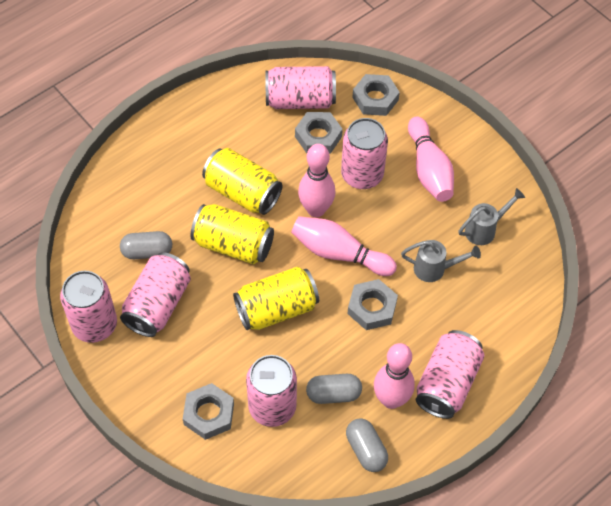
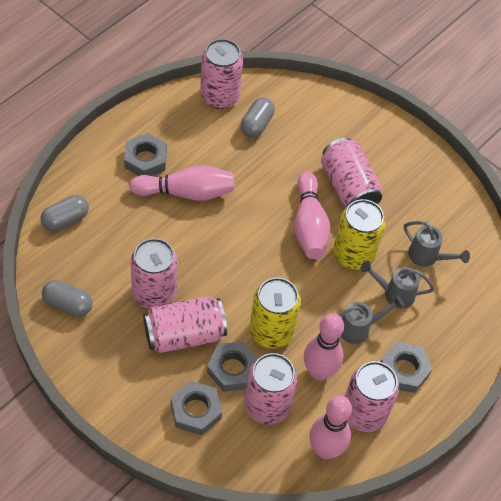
grey watering can: [401,240,481,282] [458,188,525,245] = 2 -> [339,295,404,344] [360,261,434,309] [404,221,470,267] = 3
yellow can: [191,204,274,265] [202,148,282,215] [233,266,319,330] = 3 -> [250,277,301,349] [333,199,386,270] = 2

